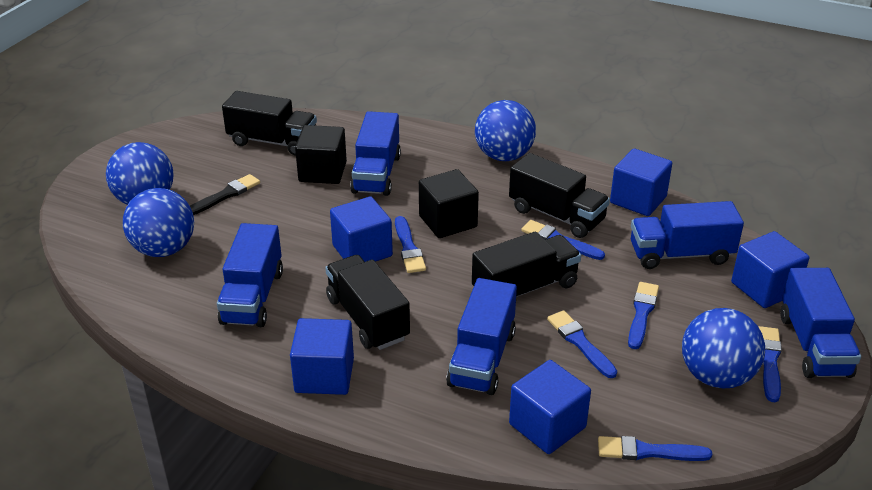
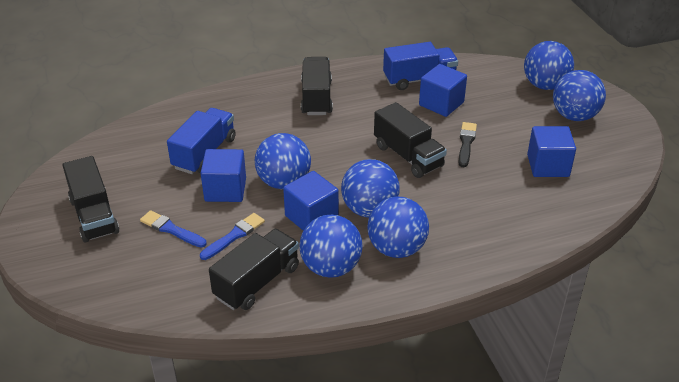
black cube: [295,125,347,184] [419,169,479,238] = 2 -> none = 0
blue ball: [106,142,173,205] [123,188,194,257] [475,100,536,161] [682,308,765,388] = 4 -> [255,133,311,189] [299,215,363,278] [341,159,399,218] [367,196,429,258] [524,41,574,90] [553,70,606,121] = 6
blue brush: [395,216,426,273] [522,220,605,260] [547,310,617,378] [598,436,712,461] [628,282,659,349] [758,326,782,402] = 6 -> [140,210,207,248] [200,213,265,260] = 2
blue cube: [290,318,354,395] [330,196,393,262] [509,360,591,454] [610,149,672,216] [731,231,809,308] = 5 -> [201,149,246,202] [283,171,339,231] [419,64,467,117] [527,126,576,177] = 4
blue truck: [217,223,283,327] [350,111,401,196] [446,278,517,395] [631,201,744,269] [780,268,861,378] = 5 -> [167,108,236,174] [383,42,458,90] = 2

